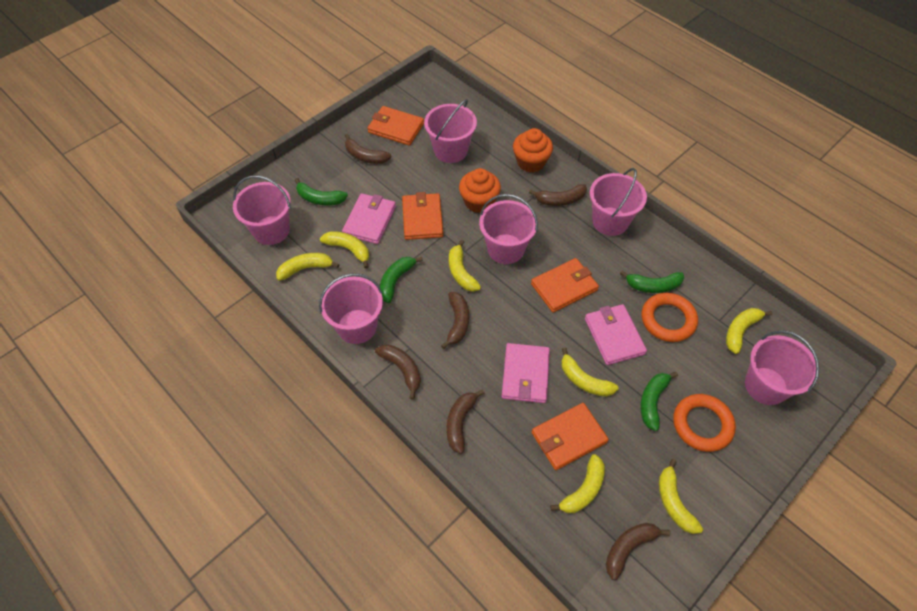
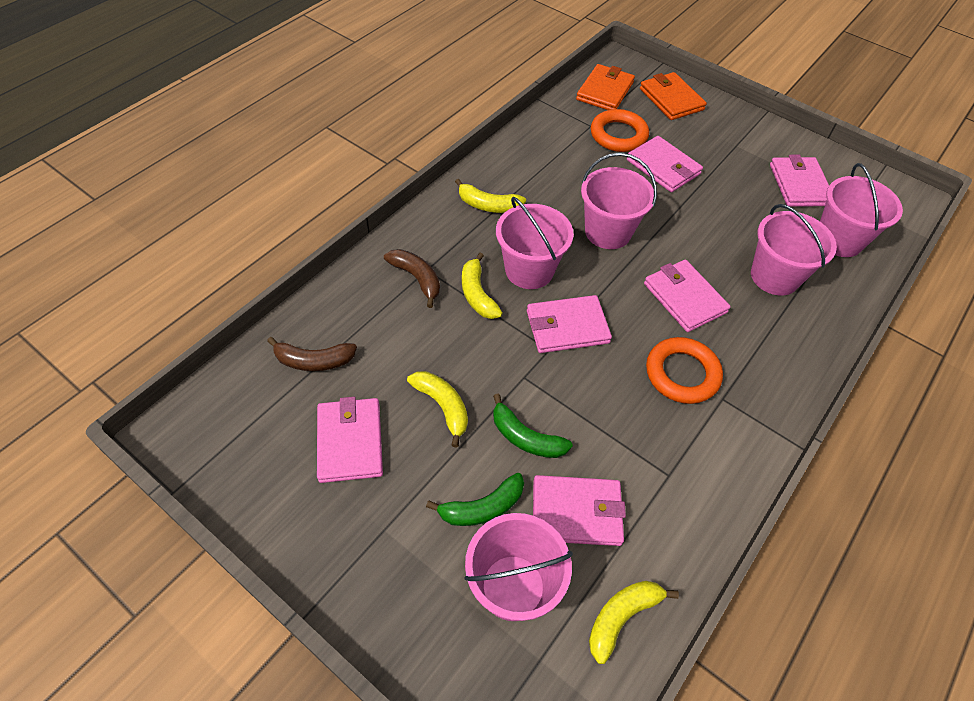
brown banana: [345,134,391,164] [375,344,421,400] [441,292,469,349] [446,389,485,454] [529,184,587,206] [606,523,670,580] = 6 -> [267,337,357,371] [384,249,440,308] = 2
green banana: [295,178,348,205] [380,257,423,303] [620,270,684,293] [640,372,678,431] = 4 -> [426,473,524,526] [493,394,573,458] = 2
orange cupcake: [459,168,501,213] [513,128,553,173] = 2 -> none = 0
orange wallet: [367,106,424,146] [402,192,443,240] [531,258,599,313] [532,403,609,470] = 4 -> [576,64,635,110] [640,72,707,120] = 2
pink bucket: [233,175,291,245] [319,273,383,344] [424,99,477,163] [479,194,538,264] [590,168,647,236] [745,331,819,405] = 6 -> [464,513,573,621] [496,196,574,289] [581,153,657,249] [751,204,837,296] [820,163,903,257] = 5
pink wallet: [342,193,396,244] [502,343,550,403] [585,304,647,365] = 3 -> [317,397,383,483] [527,295,612,353] [533,475,626,546] [627,136,703,192] [644,259,731,332] [770,155,829,207] = 6
yellow banana: [276,253,339,281] [320,231,369,269] [449,240,481,292] [550,454,605,513] [561,347,619,397] [659,459,703,534] [726,308,772,354] = 7 -> [407,371,468,447] [455,179,526,213] [462,253,503,319] [589,581,679,664] = 4

